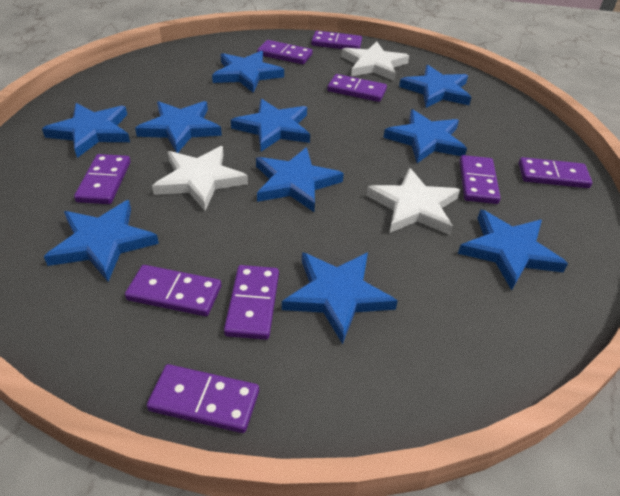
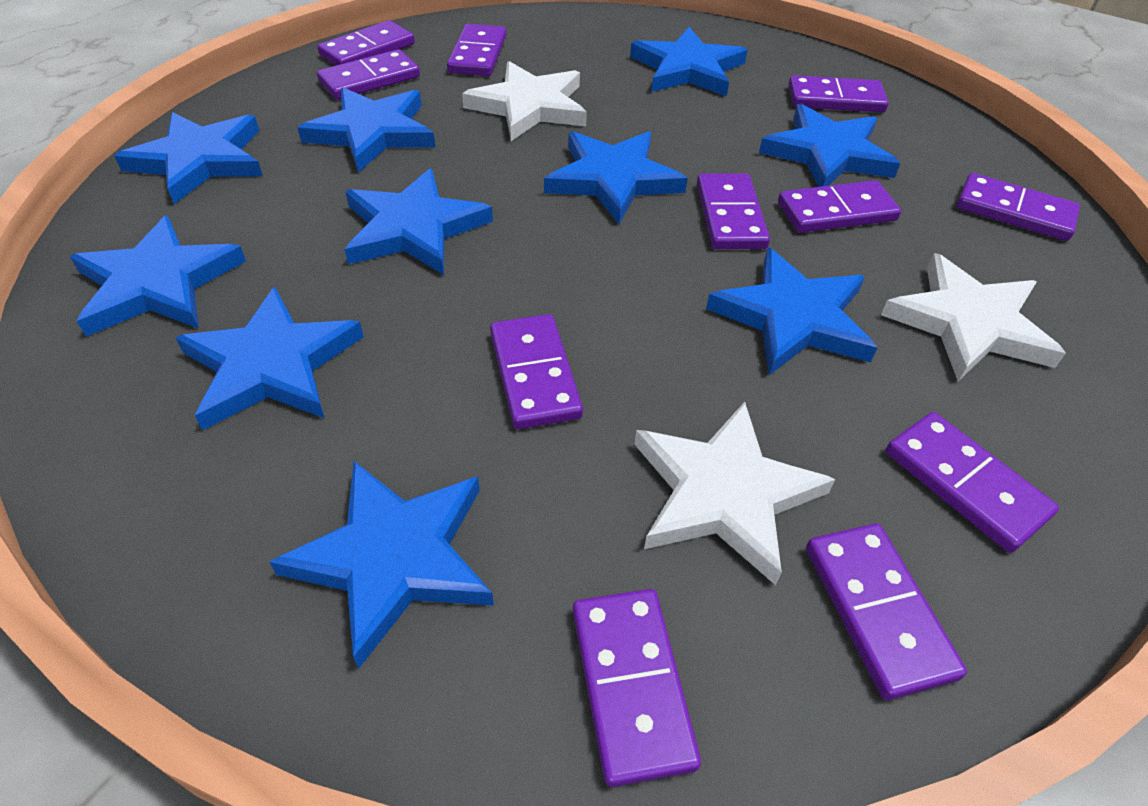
purple domino: [74,154,131,204] [125,265,221,316] [147,364,259,433] [224,265,279,340] [257,40,313,65] [311,31,362,49] [327,74,387,102] [460,155,501,204] [519,157,592,188] = 9 -> [317,49,420,100] [318,20,415,66] [447,24,506,76] [490,314,583,429] [573,589,701,787] [697,173,770,249] [778,180,901,233] [788,75,889,112] [806,523,967,700] [886,412,1059,553] [957,173,1080,241] = 11

